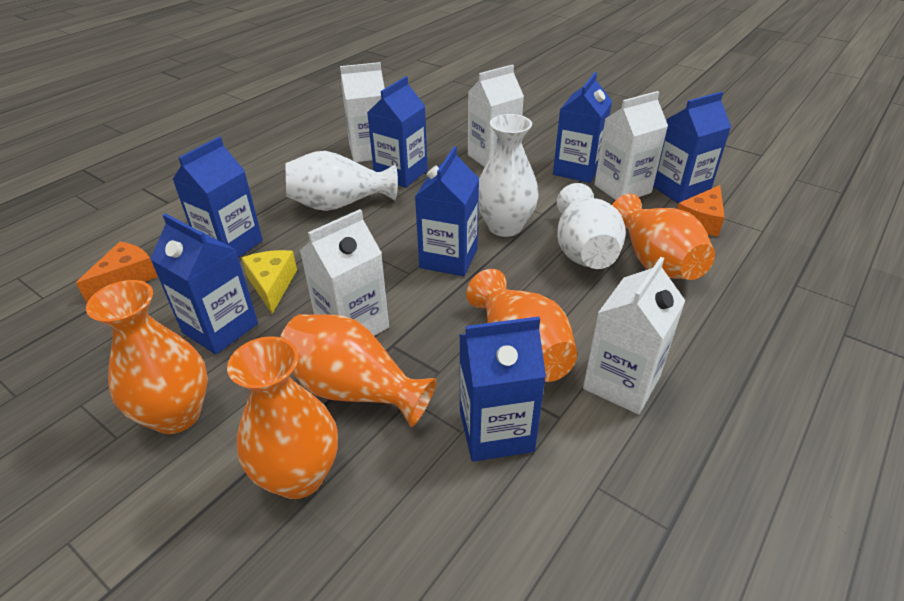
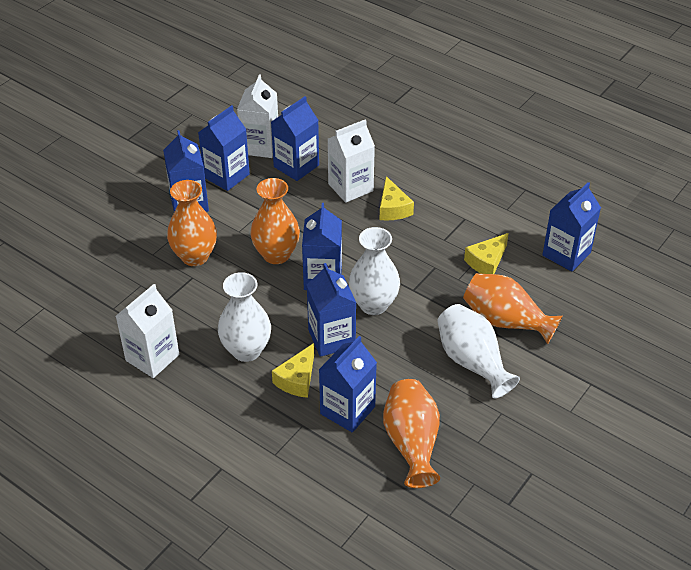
orange cheese: [76,242,158,302] [677,185,725,236] = 2 -> none = 0
orange vase: [86,280,208,434] [227,336,338,499] [280,314,436,427] [466,269,577,382] [612,194,715,280] = 5 -> [167,180,217,266] [250,178,300,264] [383,379,440,488] [463,273,563,344] = 4
white carton: [300,209,389,336] [340,62,385,162] [468,64,524,167] [583,257,685,414] [594,91,668,200] = 5 -> [116,284,179,378] [237,74,278,158] [328,119,375,203] = 3
yellow cheese: [242,250,297,314] = 1 -> [272,343,314,398] [379,176,414,220] [464,233,509,274] = 3

